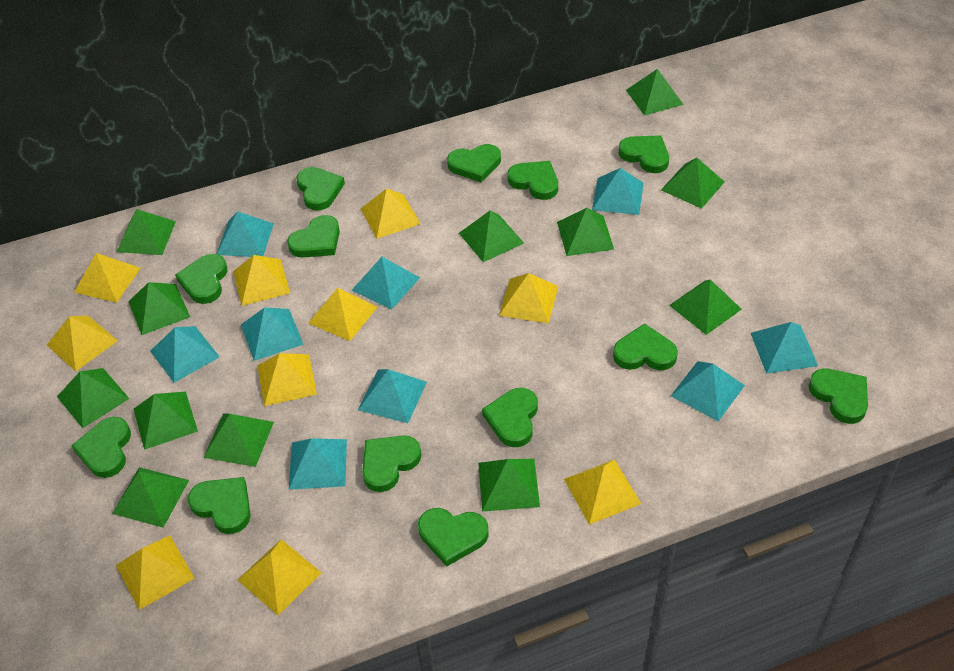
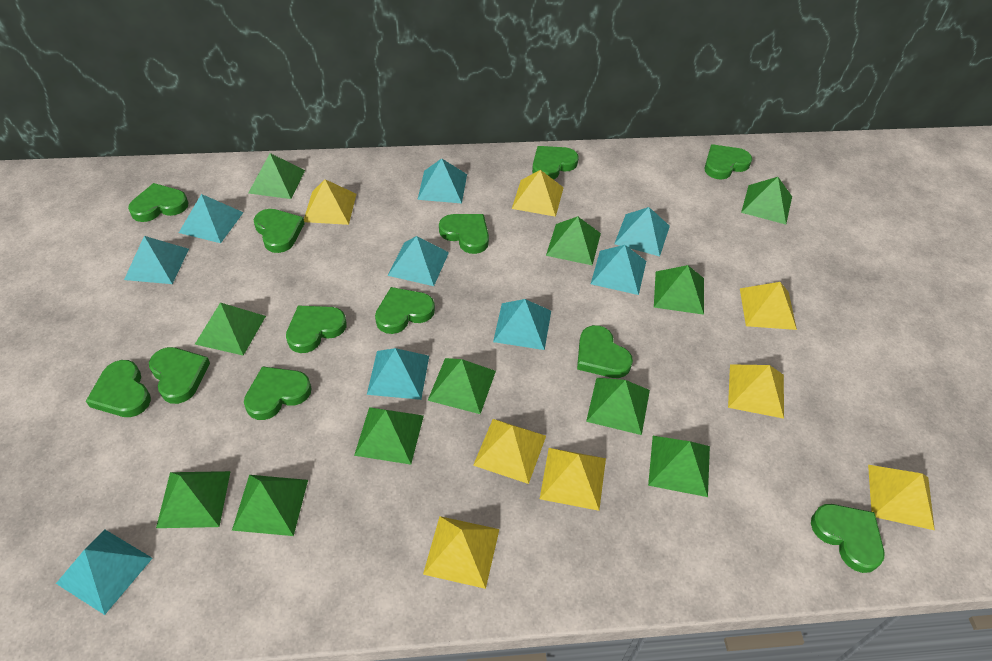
green heart: [71,417,131,478] [175,254,227,304] [188,477,251,534] [287,215,340,258] [297,167,345,211] [362,435,421,492] [418,508,489,566] [447,144,501,182] [482,388,538,447] [508,161,558,200] [613,323,678,370] [619,135,669,173] [809,368,868,424] = 13 -> [86,360,151,417] [128,183,188,222] [149,347,210,404] [244,366,312,420] [254,209,305,253] [286,305,347,353] [375,287,435,334] [439,214,489,254] [532,146,579,180] [577,325,633,378] [704,144,752,180] [811,504,884,573] = 12
green pyramid: [57,368,130,428] [112,467,189,527] [117,209,176,255] [128,282,190,335] [134,391,198,450] [204,413,274,467] [459,210,524,262] [478,459,540,512] [557,208,614,256] [626,69,684,116] [661,158,725,209] [669,280,742,335] = 12 -> [156,471,231,528] [195,303,266,356] [232,475,308,536] [248,153,305,199] [354,407,424,465] [428,358,496,414] [546,216,601,265] [586,378,650,435] [648,436,710,497] [654,265,704,315] [741,177,792,224] = 11
yellow pyramid: [47,316,118,371] [74,253,140,303] [116,536,195,610] [233,255,290,306] [238,539,321,615] [257,353,317,406] [308,288,377,341] [361,188,420,239] [499,273,558,324] [564,459,641,525] = 10 -> [304,179,356,225] [423,516,499,589] [473,419,546,484] [512,170,564,217] [540,448,606,511] [728,364,784,419] [740,282,797,330] [868,465,935,530] = 8

